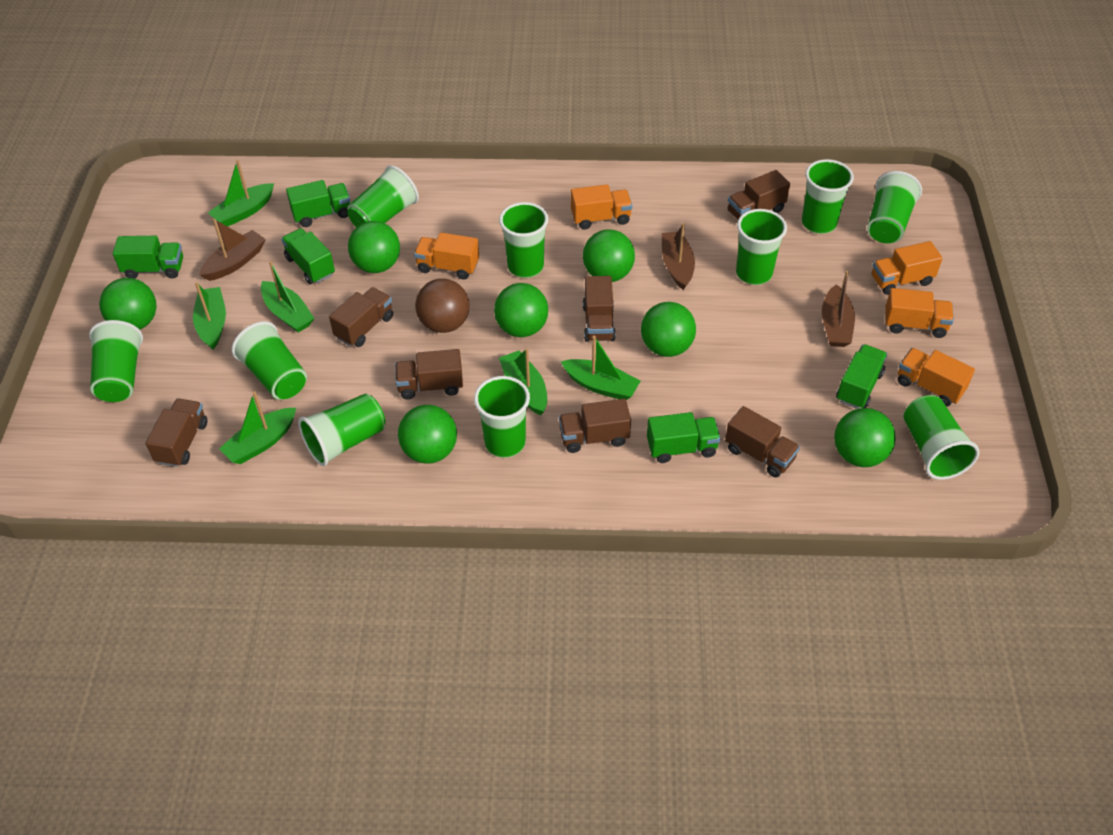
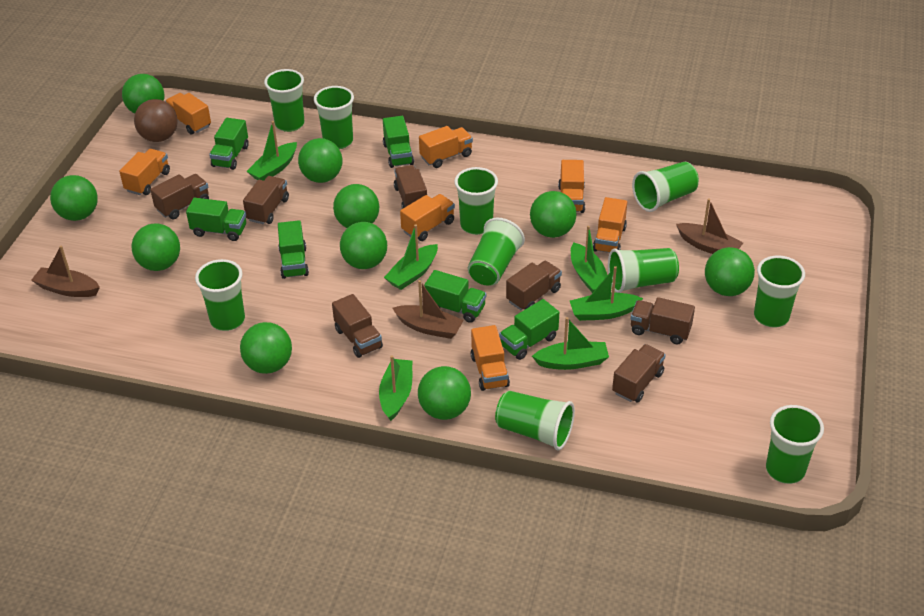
green ball: [99,278,156,330] [348,221,400,273] [398,405,457,464] [494,283,548,337] [583,230,635,282] [641,302,696,357] [834,408,896,467] = 7 -> [50,175,98,221] [122,74,164,114] [131,223,180,271] [240,322,292,374] [298,138,342,183] [333,184,379,228] [340,222,387,269] [418,366,471,420] [530,191,577,238] [705,247,755,296] = 10
green truck: [113,236,183,279] [281,228,335,284] [286,180,350,227] [647,412,720,463] [836,344,887,409] = 5 -> [186,198,246,241] [209,118,249,170] [278,220,309,279] [383,116,414,168] [424,270,486,323] [499,299,559,360] = 6
orange truck: [414,232,479,280] [571,184,632,230] [872,241,943,295] [885,288,954,338] [898,348,975,407] = 5 -> [119,149,170,195] [165,93,211,134] [400,194,455,241] [419,126,473,168] [471,325,510,391] [558,160,585,213] [593,197,627,253] = 7

